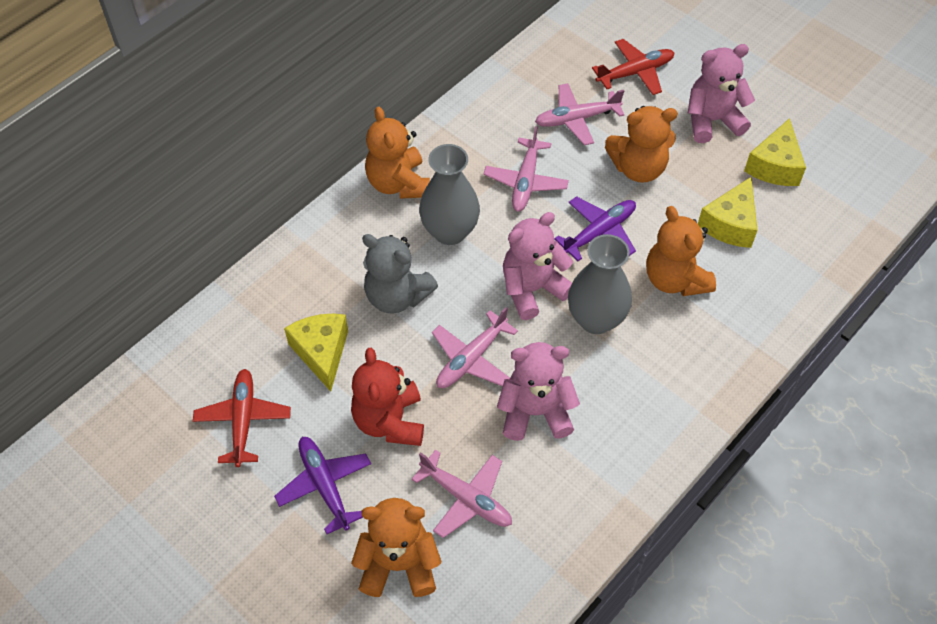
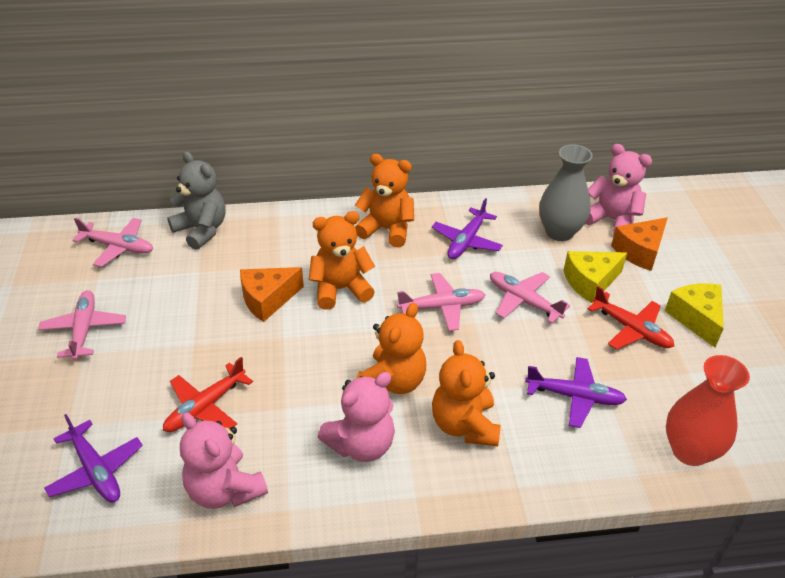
grey vase: [419,144,480,245] [568,234,632,334] = 2 -> [539,144,593,241] = 1
orange cheese: none = 0 -> [240,267,304,322] [611,217,668,271] = 2
purple plane: [274,437,371,534] [554,196,636,261] = 2 -> [44,414,143,502] [432,198,503,259] [525,357,627,428] = 3
red teddy bear: [351,348,424,446] = 1 -> none = 0
red vase: none = 0 -> [666,355,750,466] = 1
yellow cheese: [284,314,348,392] [698,177,758,248] [744,118,806,186] = 3 -> [563,251,627,303] [665,283,724,348] = 2

